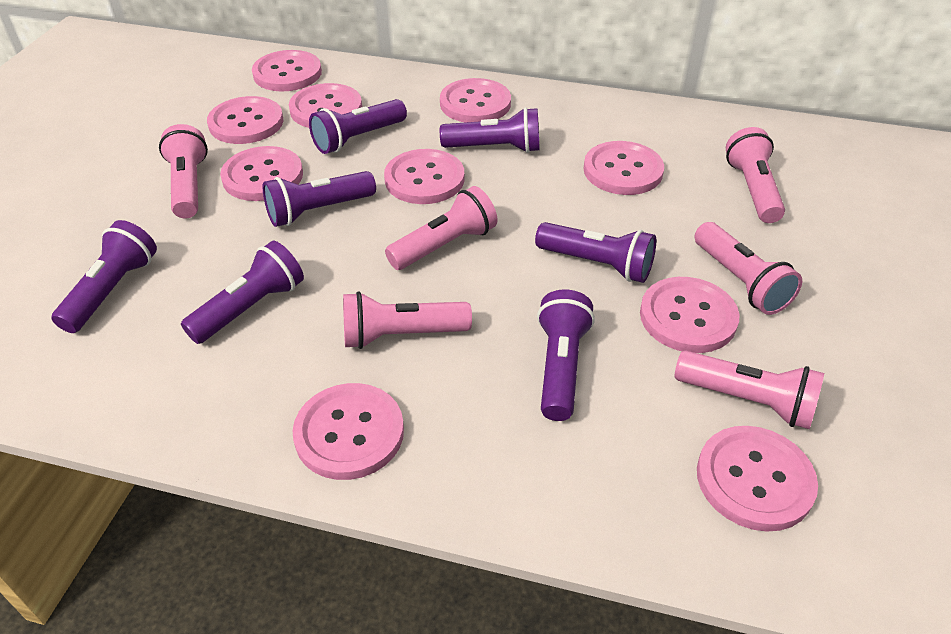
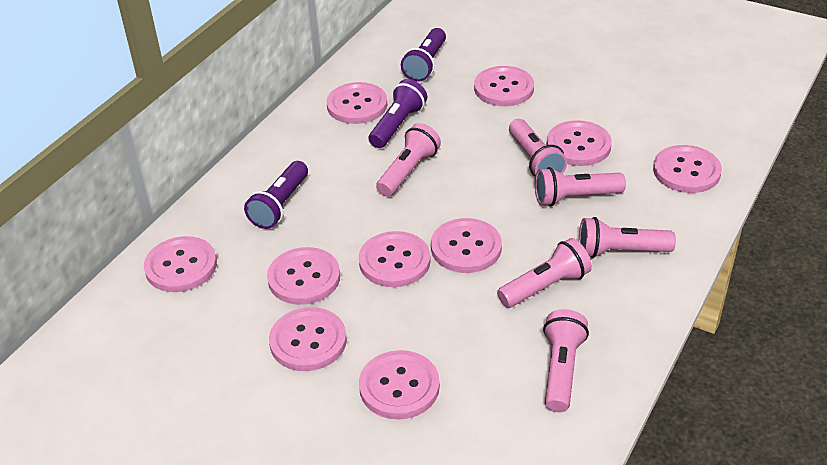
purple flashlight: [51,220,157,333] [181,241,304,344] [263,171,376,227] [309,99,407,154] [440,107,540,153] [535,222,656,283] [537,289,595,421] = 7 -> [244,161,308,229] [369,79,427,148] [401,28,446,82] = 3

